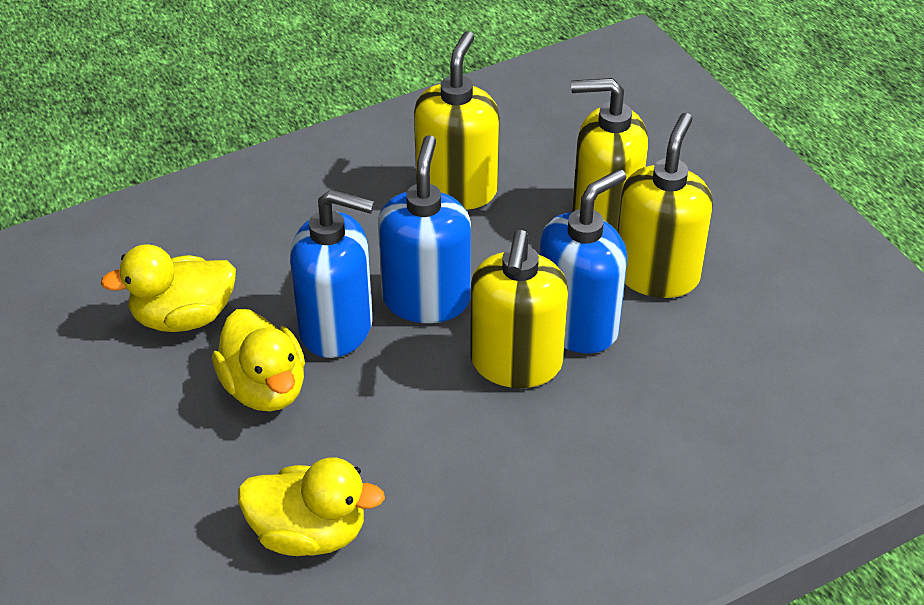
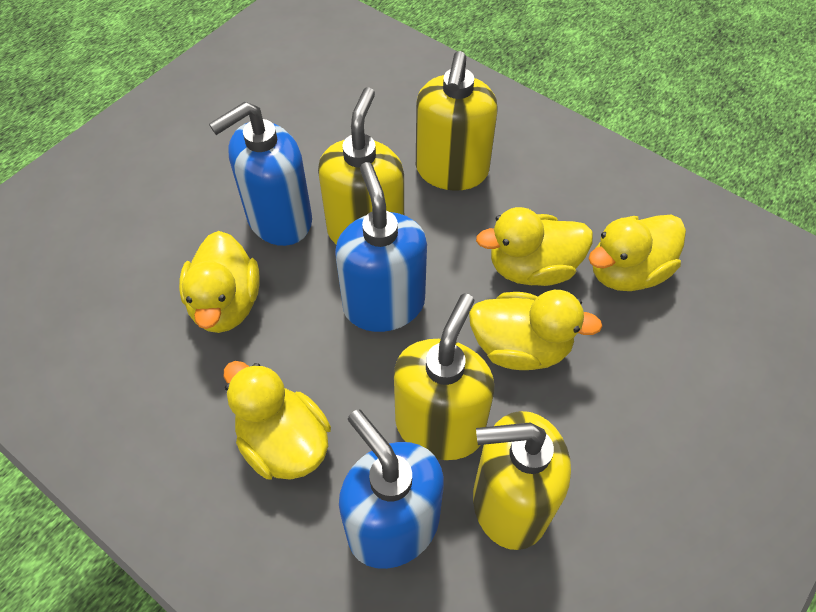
yellow duck: [101,244,236,332] [212,309,305,412] [238,457,385,556] = 3 -> [179,231,260,333] [224,361,331,480] [469,290,603,370] [476,207,593,286] [588,215,686,291] = 5

